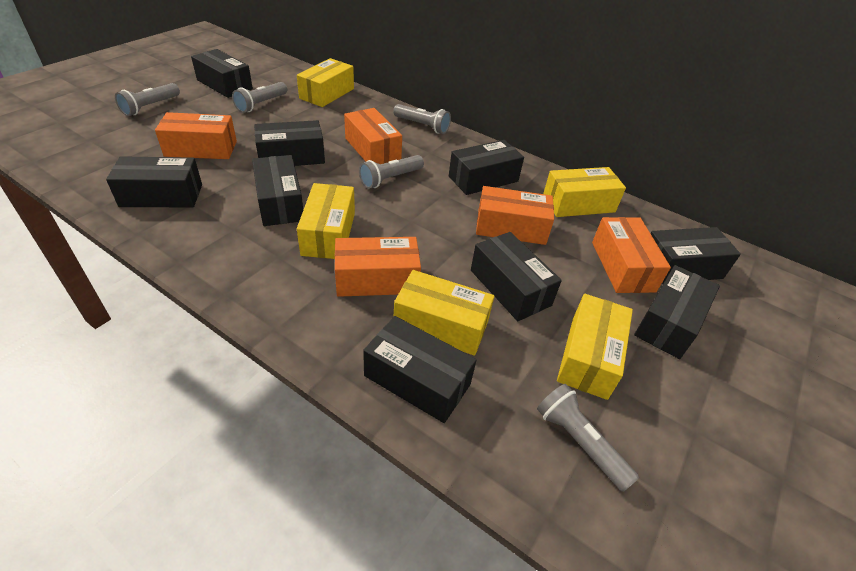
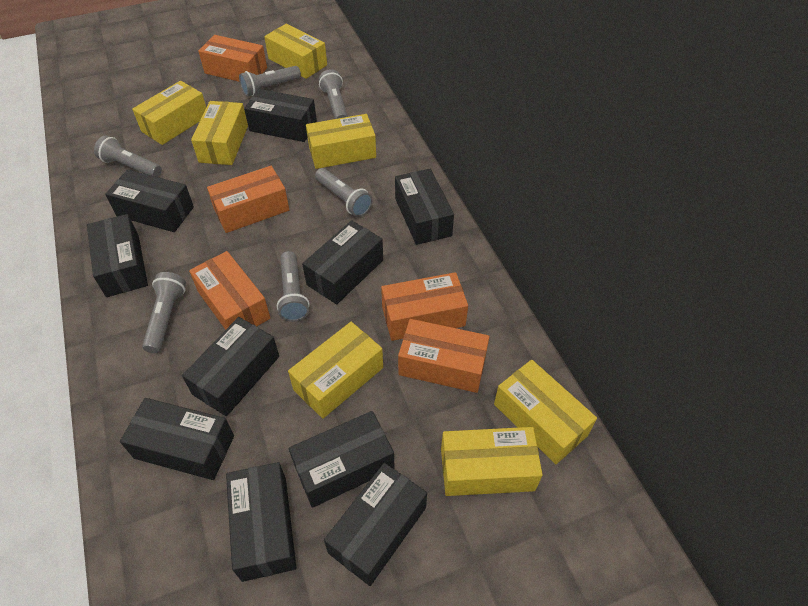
black box: [106,156,202,207] [191,49,253,98] [252,155,303,226] [254,120,325,166] [363,316,477,423] [449,140,524,195] [471,232,562,321] [634,265,720,359] [651,227,741,284] = 9 -> [87,214,148,297] [105,170,194,232] [120,398,234,480] [182,317,279,416] [226,462,296,582] [244,89,317,142] [289,411,395,508] [302,220,383,305] [324,463,427,586] [395,169,454,245] = 10
grey flashlight: [115,83,180,116] [232,82,287,113] [359,155,424,189] [393,104,451,134] [537,384,639,492] = 5 -> [94,136,162,177] [142,272,186,353] [239,66,301,97] [277,251,310,322] [315,168,373,217] [319,69,348,119] = 6
yellow box: [297,58,354,107] [297,183,355,259] [394,270,494,356] [543,167,626,217] [557,294,633,400] = 5 -> [132,81,206,145] [191,101,248,165] [264,24,327,79] [288,322,383,419] [306,114,376,169] [441,427,543,496] [494,360,597,464] = 7

